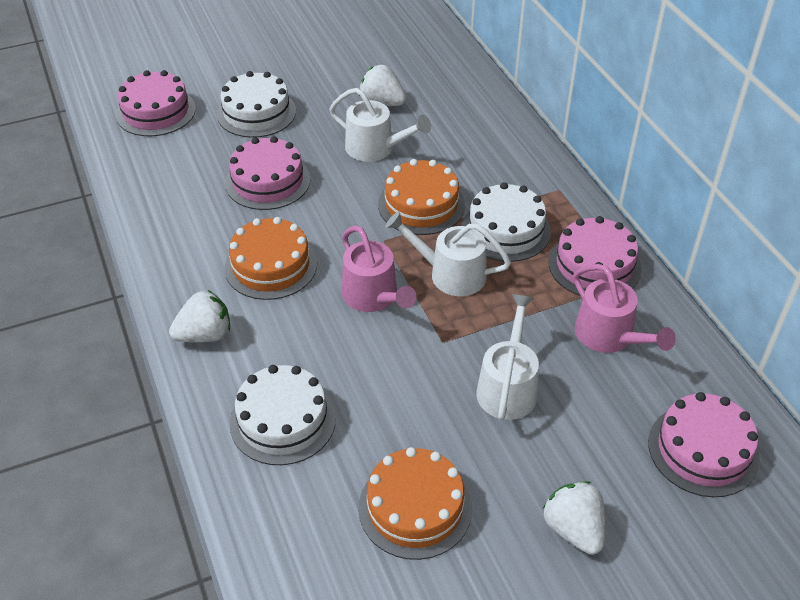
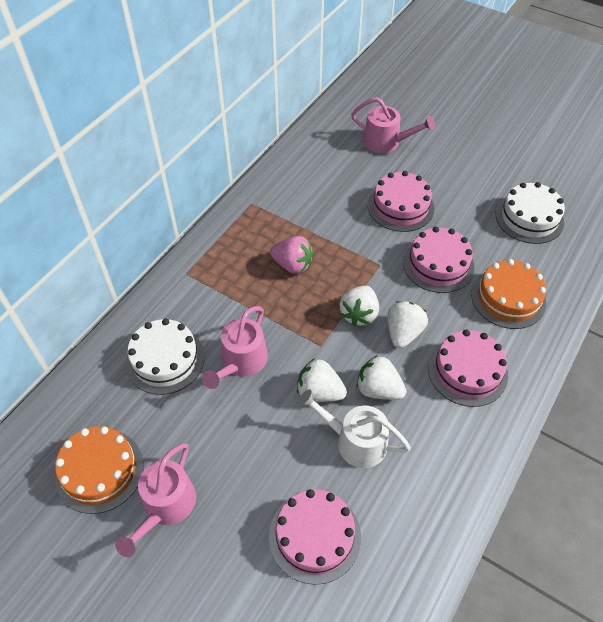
orange cake: [224,217,317,300] [358,447,472,560] [378,159,465,235] = 3 -> [55,426,144,514] [471,259,546,329] = 2
pink strawberry: none = 0 -> [270,236,313,274] = 1
pink watering can: [342,226,416,312] [573,264,676,353] = 2 -> [115,443,196,557] [202,306,268,389] [351,97,435,153] = 3
white cake: [217,71,296,138] [230,365,336,465] [462,182,551,262] = 3 -> [126,318,205,395] [496,182,565,244] = 2
white strawberry: [169,290,230,343] [360,65,406,106] [543,481,605,555] = 3 -> [297,358,347,402] [340,286,379,326] [356,355,406,400] [387,301,428,348] = 4
white watering can: [329,88,431,162] [385,211,511,296] [476,294,539,420] = 3 -> [298,389,411,468] = 1

